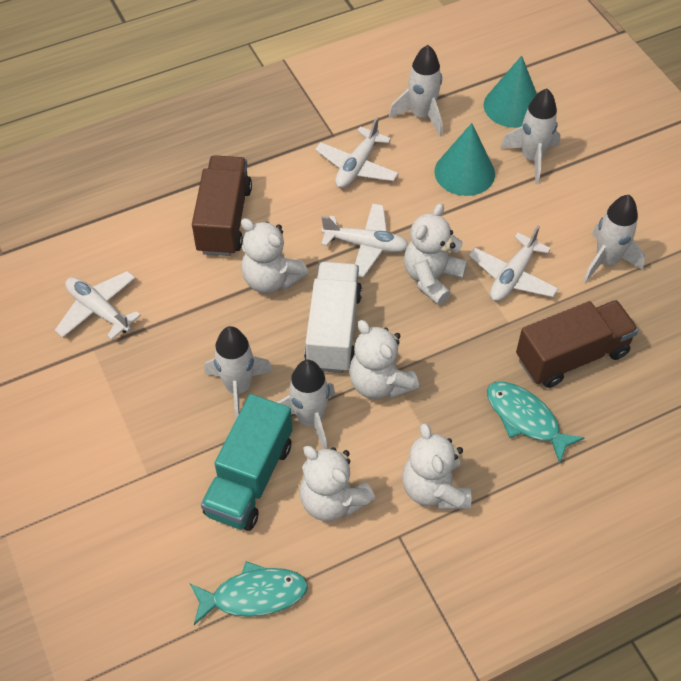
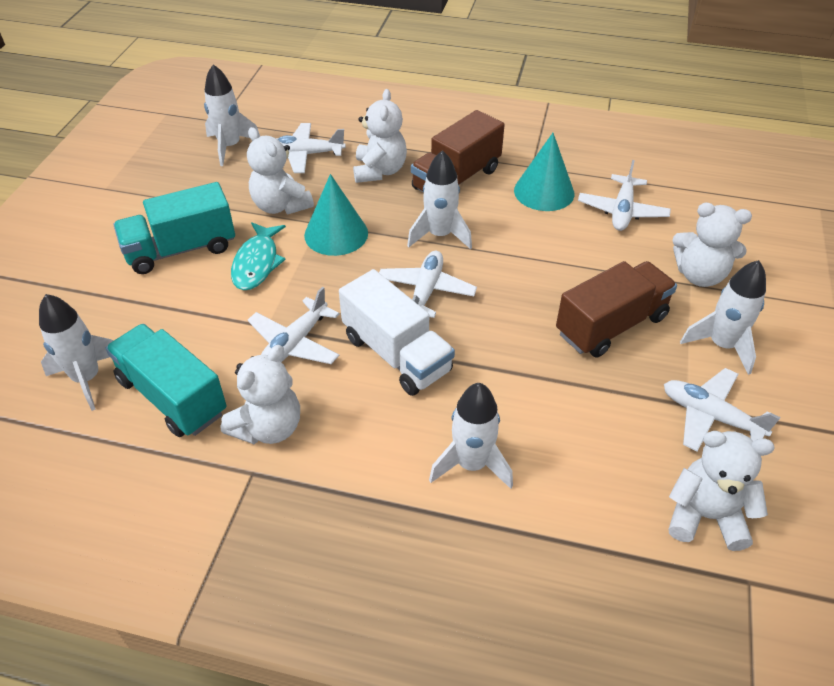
turquoise fish: [190,561,308,625] [487,382,584,464] = 2 -> [231,222,286,290] = 1
turquoise truck: [201,394,292,531] = 1 -> [105,324,227,437] [113,182,235,274] = 2
white plane: [55,271,141,340] [315,117,399,188] [321,203,408,278] [469,225,559,301] = 4 -> [248,286,339,364] [276,123,346,173] [379,251,477,318] [578,160,671,231] [664,368,780,452] = 5

